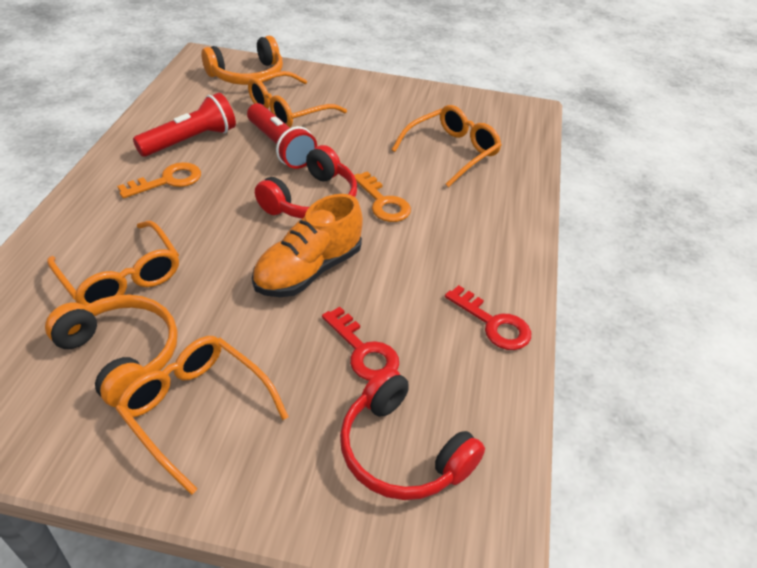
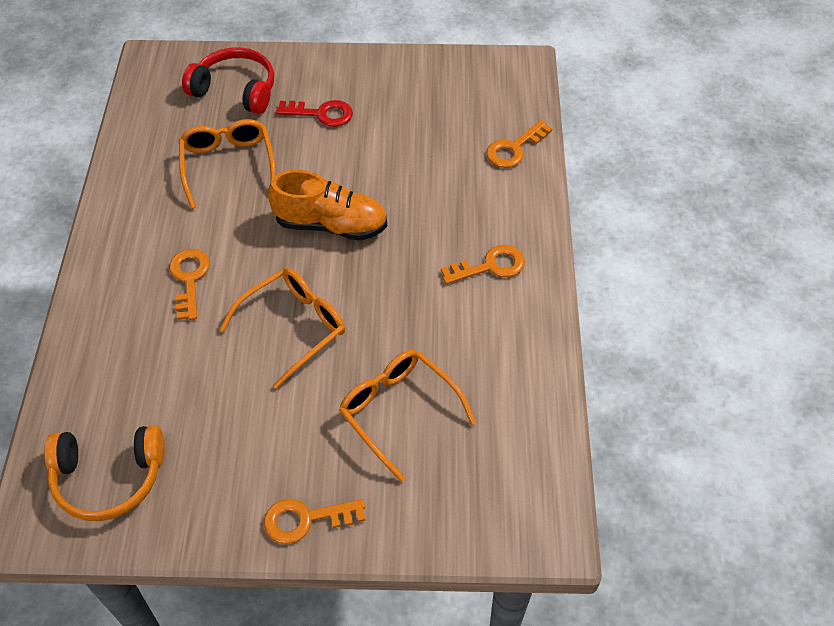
orange glasses: [47,221,179,305] [116,336,289,495] [248,71,347,127] [392,105,502,187] = 4 -> [179,119,276,209] [219,268,345,389] [339,350,476,482] = 3
orange headphones: [45,295,178,407] [201,36,283,85] = 2 -> [44,425,165,521] = 1
orange key: [117,162,201,198] [354,171,411,222] = 2 -> [169,249,210,320] [264,499,365,544] [441,245,525,284] [486,120,552,168] = 4
red flashlight: [133,93,236,157] [247,103,317,169] = 2 -> none = 0
red headphones: [255,145,357,219] [340,367,485,500] = 2 -> [182,47,274,114] = 1
red key: [322,307,399,381] [445,285,531,350] = 2 -> [276,100,353,127] = 1

